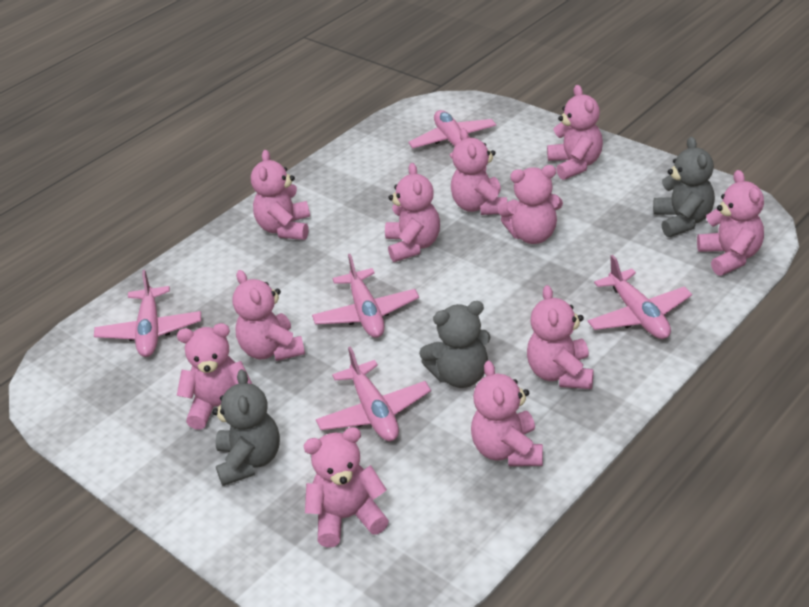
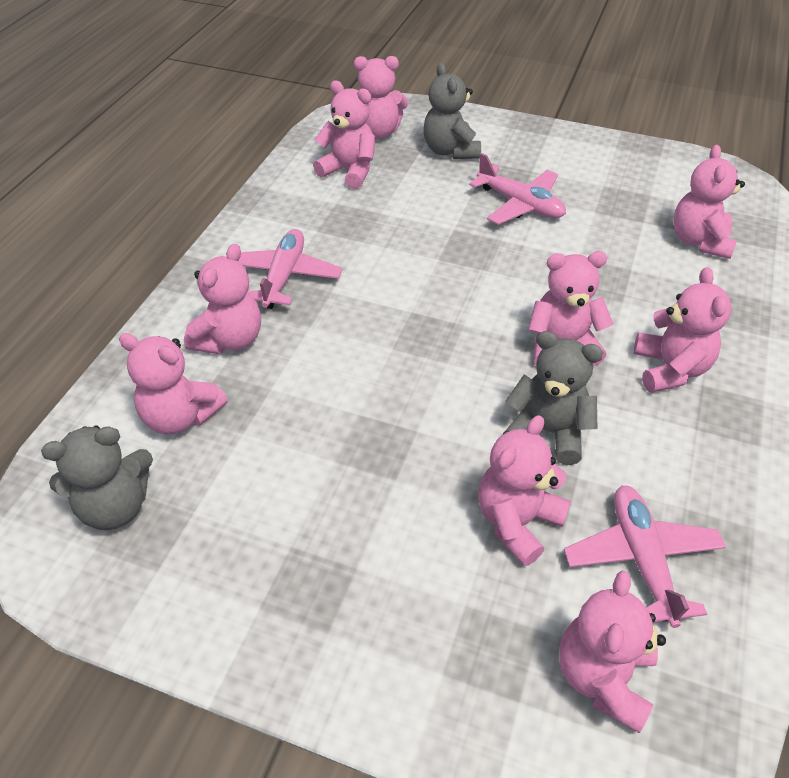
pink plane: [94,270,201,357] [312,254,419,338] [316,346,431,441] [408,110,496,158] [588,255,692,339] = 5 -> [238,229,343,309] [469,153,566,225] [564,486,726,628] = 3
pink teddy bear: [177,323,252,430] [232,270,305,361] [251,150,310,240] [303,427,389,547] [385,163,440,262] [451,128,507,215] [471,361,543,466] [498,165,563,244] [527,285,594,389] [547,85,603,180] [697,170,764,276] = 11 -> [119,333,228,434] [184,244,261,354] [313,81,375,189] [354,56,408,139] [478,415,571,566] [528,251,613,366] [559,571,666,733] [634,267,731,393] [673,145,745,259] = 9

